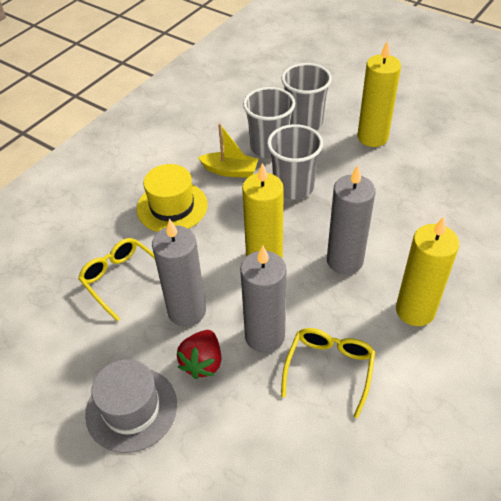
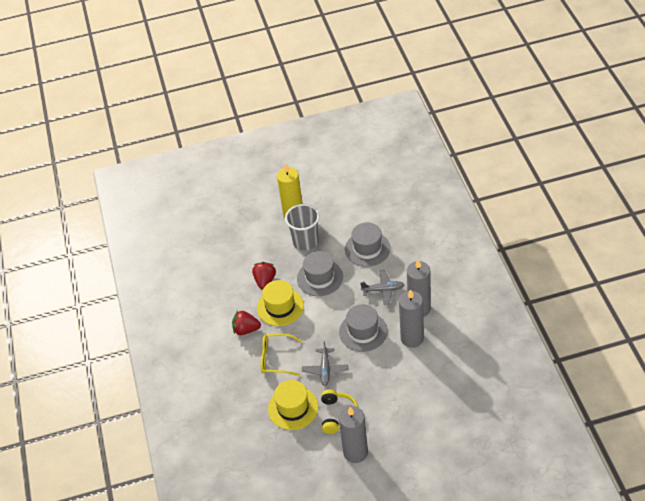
grey cup: [243,87,295,158] [267,124,323,200] [281,63,332,130] = 3 -> [285,204,320,251] = 1
grey hat: [85,359,177,453] = 1 -> [297,251,343,296] [339,304,388,352] [345,222,390,267] = 3
grey plane: none = 0 -> [302,341,348,386] [360,270,404,305] = 2
red strawberry: [177,330,222,379] = 1 -> [232,311,261,335] [252,262,276,289] = 2
yellow boat: [198,123,258,178] = 1 -> none = 0
yellow candle: [242,163,284,258] [357,40,401,147] [396,217,459,326] = 3 -> [277,164,303,218] = 1
yellow glasses: [78,238,155,321] [281,328,375,418] = 2 -> [261,334,302,376] = 1
yellow hat: [137,164,208,232] = 1 -> [257,280,304,326] [268,380,318,430] = 2
yellow headphones: none = 0 -> [321,390,359,434] = 1

